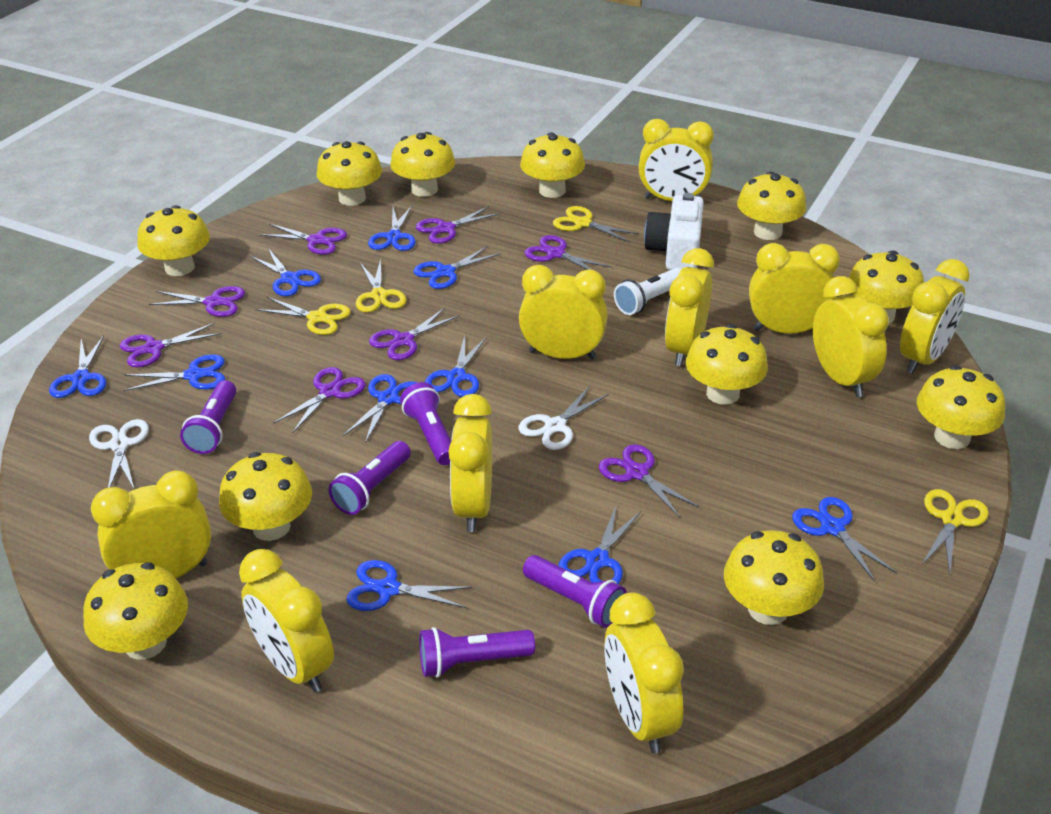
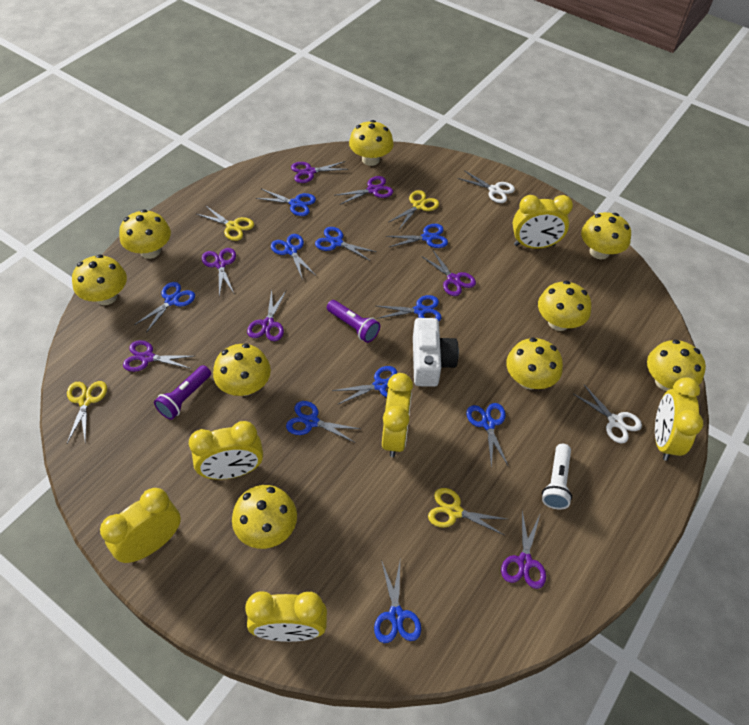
purple flashlight: [180,380,236,454] [329,441,411,515] [400,382,451,465] [419,627,535,678] [523,555,627,628] = 5 -> [154,365,211,420] [327,300,380,343] = 2
purple scissors: [120,323,221,367] [149,286,245,317] [259,224,347,255] [274,367,366,433] [369,308,460,360] [416,206,500,244] [525,235,612,270] [599,444,699,518] = 8 -> [123,340,194,372] [202,248,236,296] [247,290,286,341] [291,161,349,183] [334,176,393,204] [421,249,476,296] [501,511,546,589] = 7
yellow clock: [91,470,211,578] [239,549,334,692] [448,394,492,532] [519,265,608,359] [605,592,684,753] [639,119,714,201] [665,248,714,367] [749,243,840,334] [813,276,889,397] [900,259,970,374] = 10 -> [100,488,181,563] [189,421,263,480] [245,591,327,642] [382,373,413,457] [513,195,573,249] [655,377,703,461] = 6
yellow mushroom: [83,562,188,660] [137,205,210,276] [219,452,312,541] [316,141,382,206] [390,132,455,197] [520,133,585,198] [686,324,768,405] [724,530,824,625] [737,172,806,240] [848,251,924,323] [917,365,1005,449] = 11 -> [72,254,127,305] [119,209,171,259] [213,344,271,396] [232,485,297,549] [349,120,394,166] [506,338,563,390] [538,281,591,331] [581,212,631,259] [647,340,706,391] = 9

